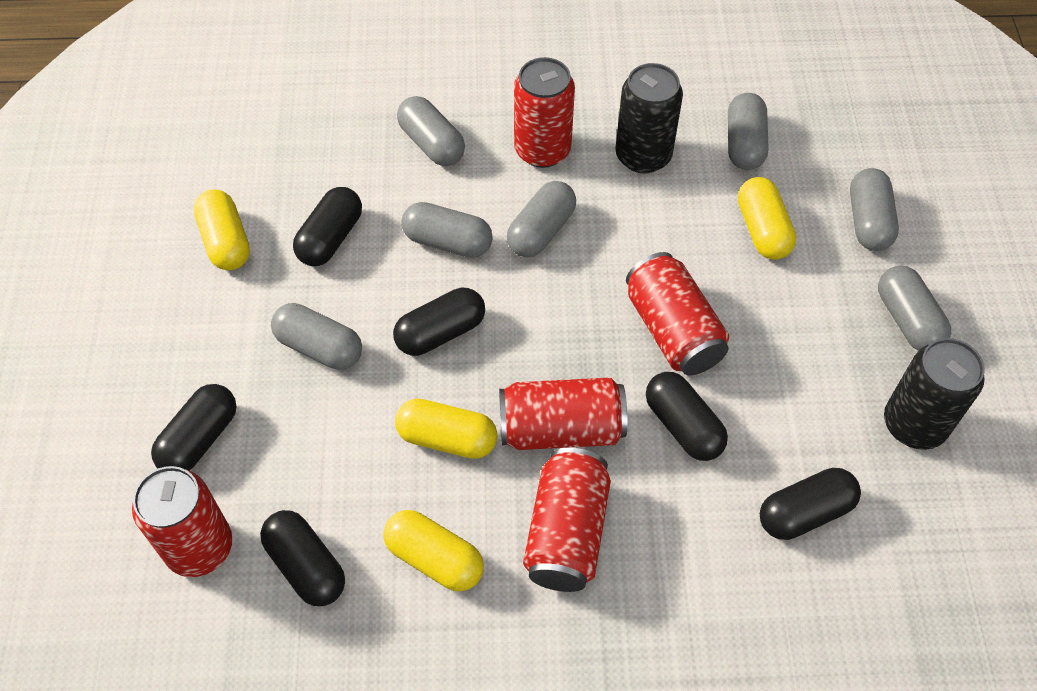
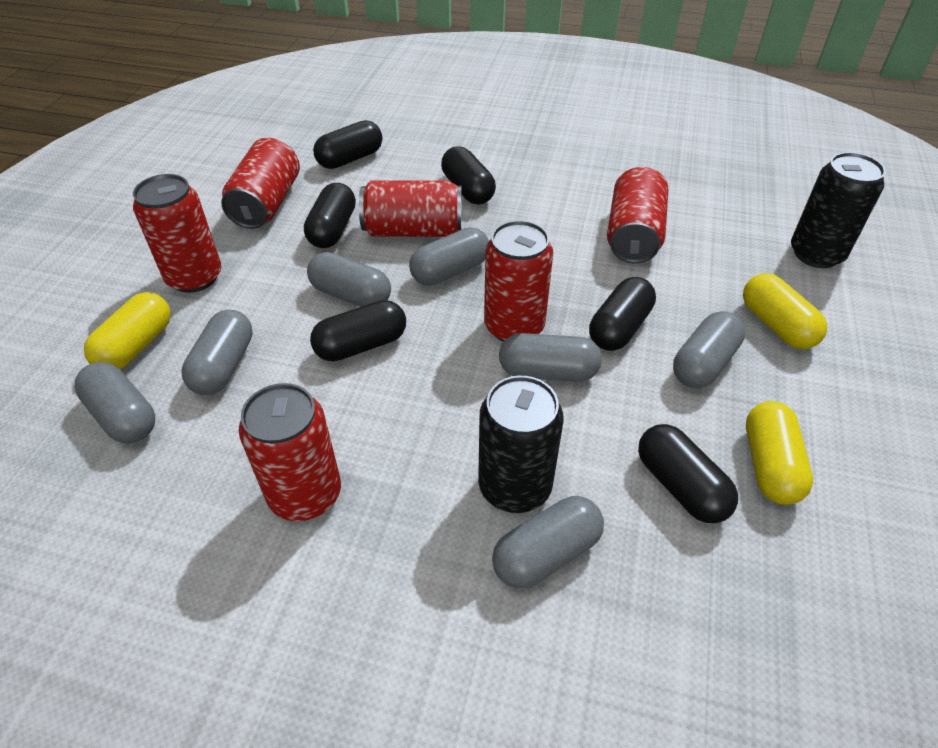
red can: [132,466,232,577] [499,377,628,450] [514,57,575,168] [523,448,611,592] [626,252,729,376] = 5 -> [133,174,221,293] [221,138,300,229] [239,383,341,521] [359,180,462,237] [484,220,553,342] [607,167,668,264] = 6
yellow capsule: [194,190,250,270] [383,510,484,591] [395,399,498,459] [738,177,796,260] = 4 -> [84,292,171,370] [743,273,827,349] [746,401,813,505] = 3

